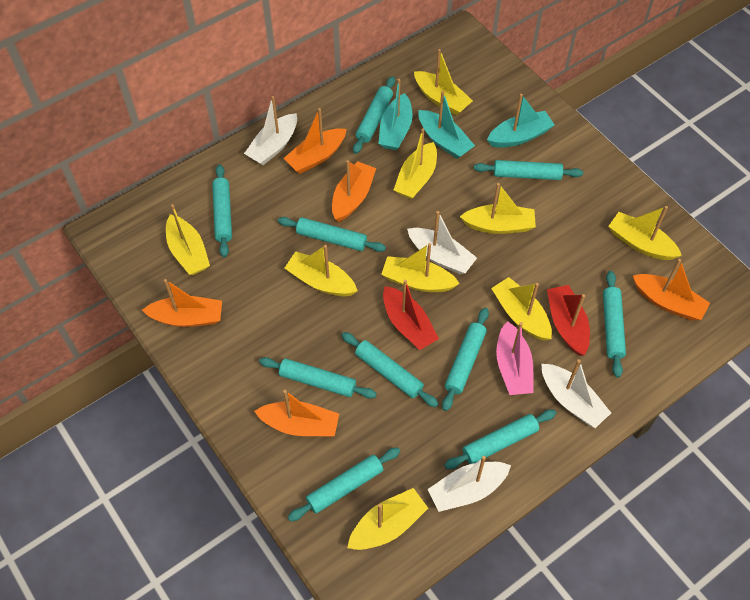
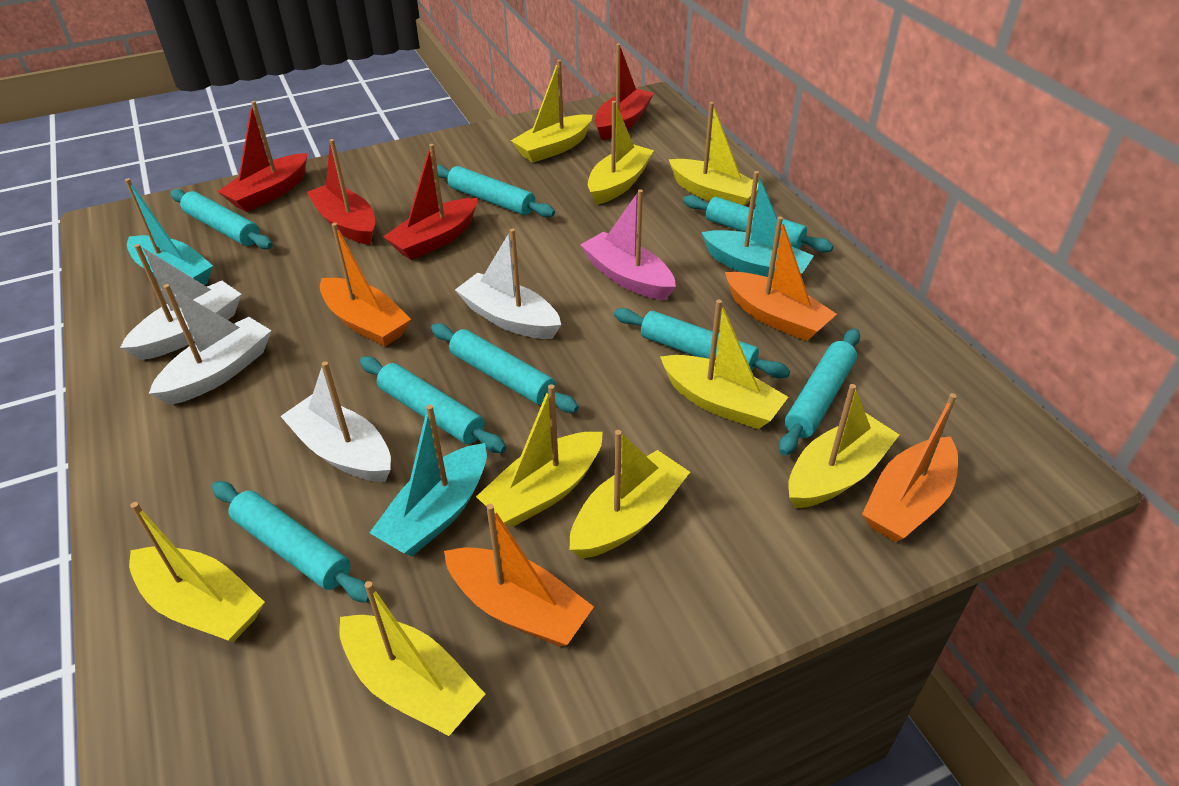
orange boat: [142,279,222,327] [254,390,339,437] [283,108,346,174] [332,160,376,222] [632,259,710,321] = 5 -> [320,223,411,347] [444,504,594,647] [725,216,837,341] [862,393,958,542] = 4
red boat: [383,280,439,350] [547,285,590,356] = 2 -> [217,101,308,212] [306,139,375,245] [383,144,478,260] [595,44,654,140] = 4
turquoise rolling pin: [212,164,232,257] [259,357,377,398] [278,217,386,252] [288,447,400,521] [342,332,438,407] [353,76,395,154] [442,308,489,411] [444,410,556,469] [474,160,583,180] [603,271,626,378] = 10 -> [170,189,273,249] [212,481,370,603] [360,356,507,453] [431,323,579,413] [432,165,555,217] [614,308,790,378] [683,195,833,253] [779,328,860,456] = 8

